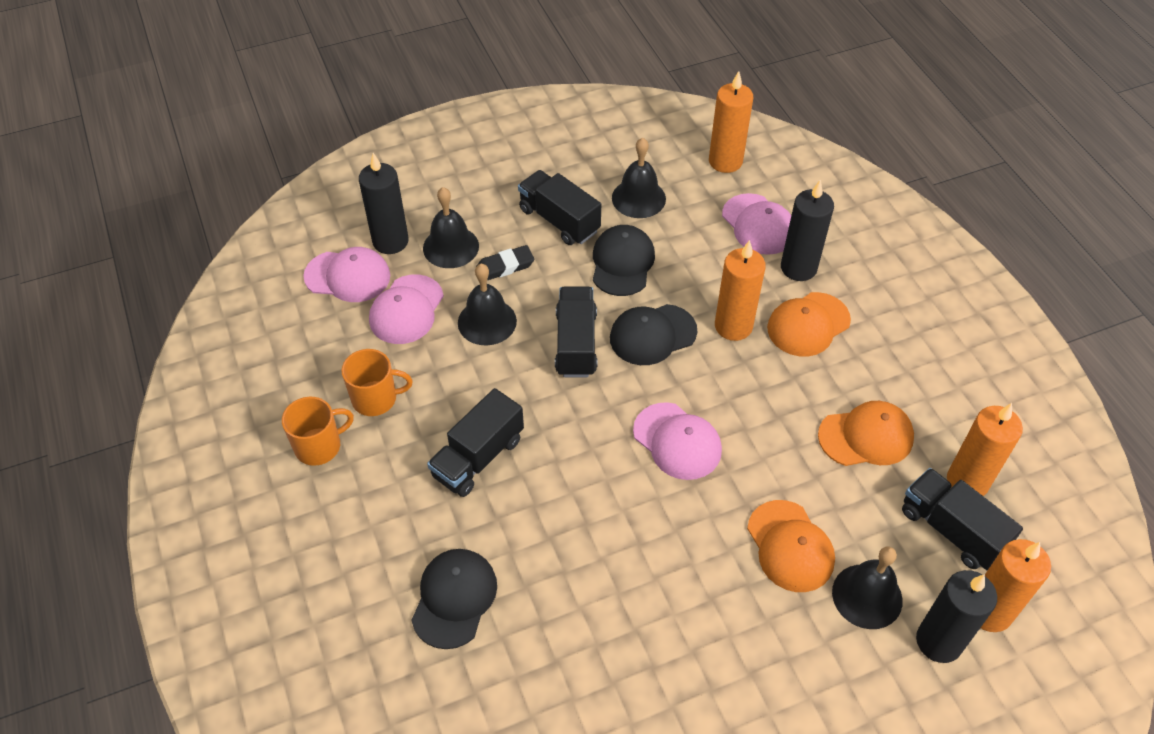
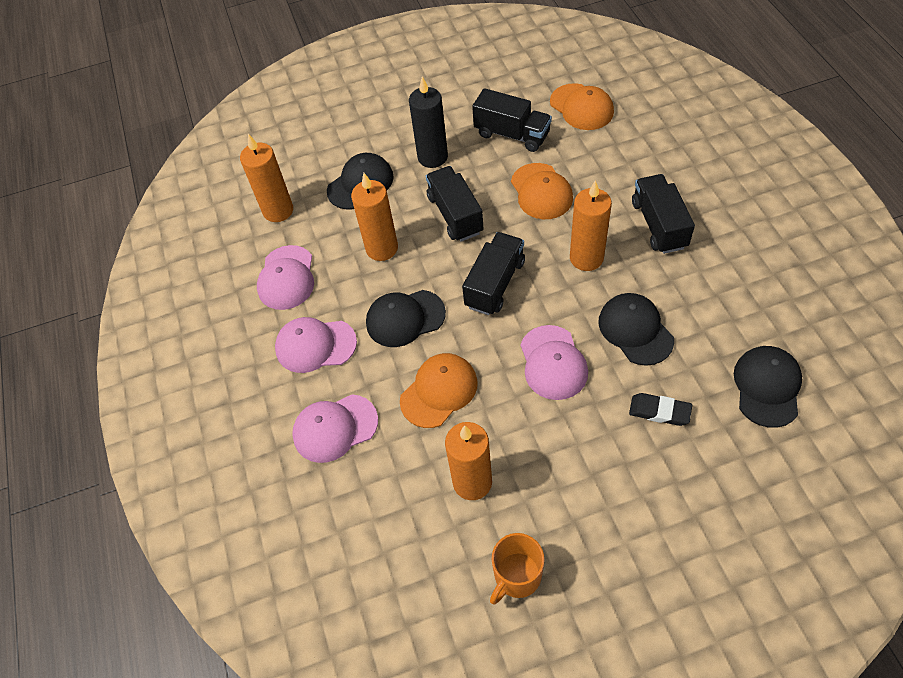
black bell: [423,187,479,268] [458,264,517,345] [612,138,666,218] [832,546,903,629] = 4 -> none = 0
black candle: [359,153,409,254] [781,180,834,281] [916,570,997,663] = 3 -> [409,76,448,168] = 1
black cap: [411,549,497,649] [593,225,655,296] [610,304,697,365] = 3 -> [327,153,394,209] [366,290,446,347] [598,293,674,366] [734,346,802,428] = 4
orange mug: [282,397,354,466] [342,349,413,416] = 2 -> [490,533,544,605] = 1

